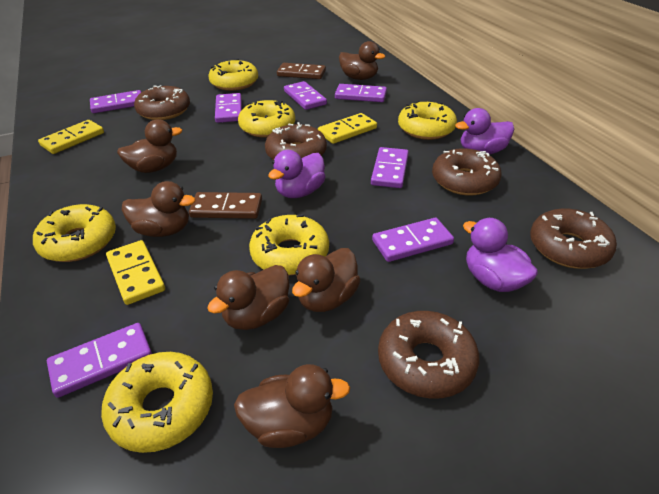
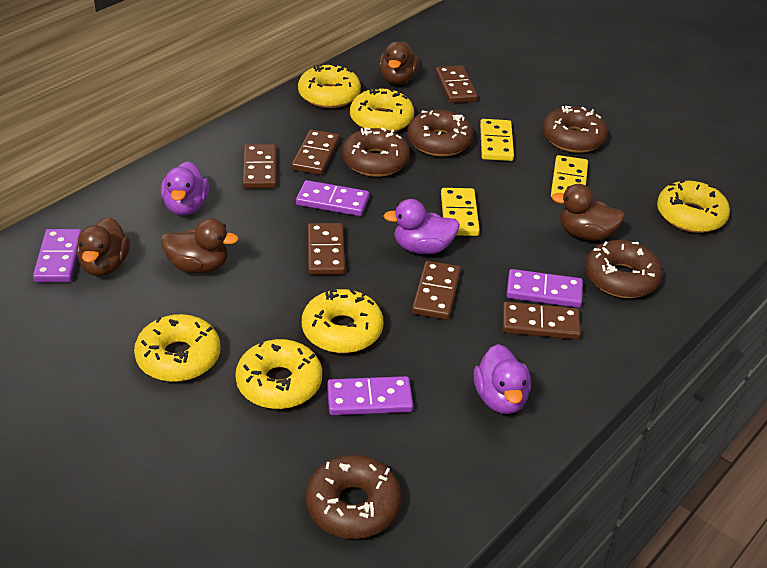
brown domino: [189,192,262,219] [277,63,326,79] = 2 -> [242,144,277,188] [292,129,340,175] [308,223,345,275] [412,261,461,320] [436,65,478,103] [502,302,581,340] = 6
brown duck: [117,119,182,173] [122,181,195,237] [207,265,289,330] [234,364,350,448] [292,248,361,312] [339,41,385,80] = 6 -> [76,217,130,276] [161,218,238,273] [379,41,419,84] [551,184,625,241] = 4
purple domino: [47,323,152,398] [90,90,141,113] [215,93,242,123] [284,81,327,110] [335,84,387,102] [371,147,409,188] [372,218,454,262] = 7 -> [33,229,82,282] [296,180,370,216] [327,376,413,415] [506,269,583,308] = 4

